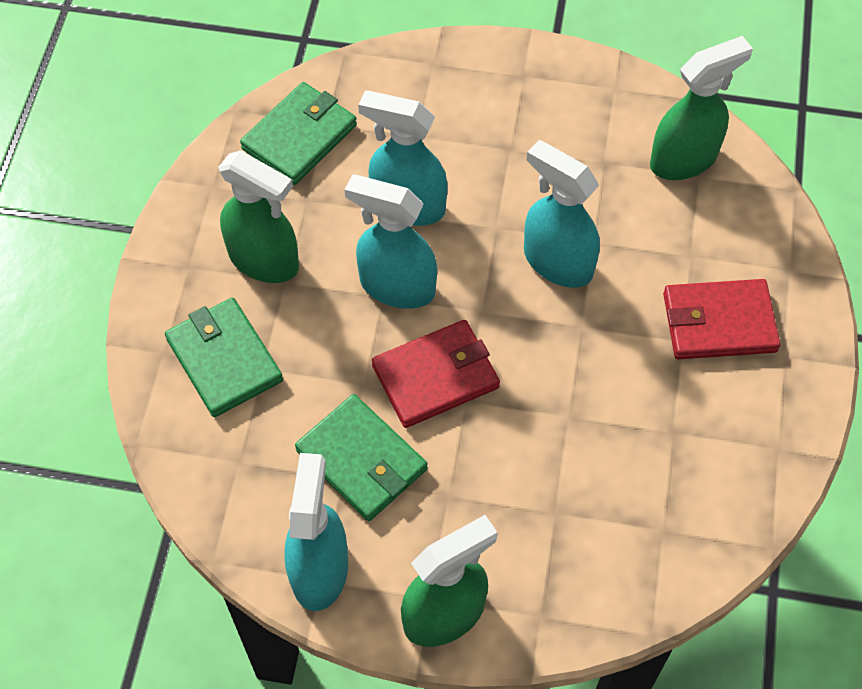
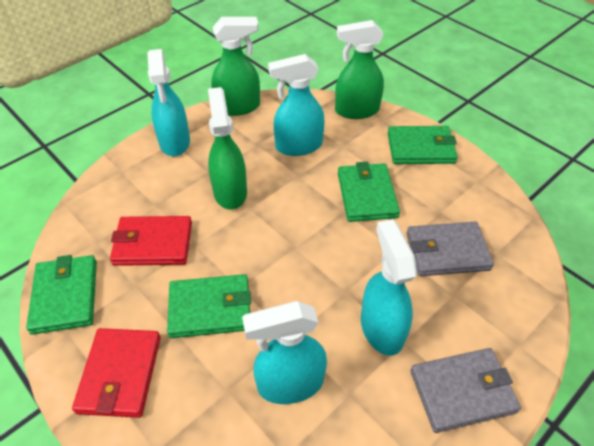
green wallet: [165,298,283,417] [240,82,357,185] [295,394,427,521] = 3 -> [26,255,97,335] [167,274,251,338] [338,162,400,222] [388,126,458,164] = 4
grey wallet: none = 0 -> [406,221,494,276] [410,348,521,433] = 2

